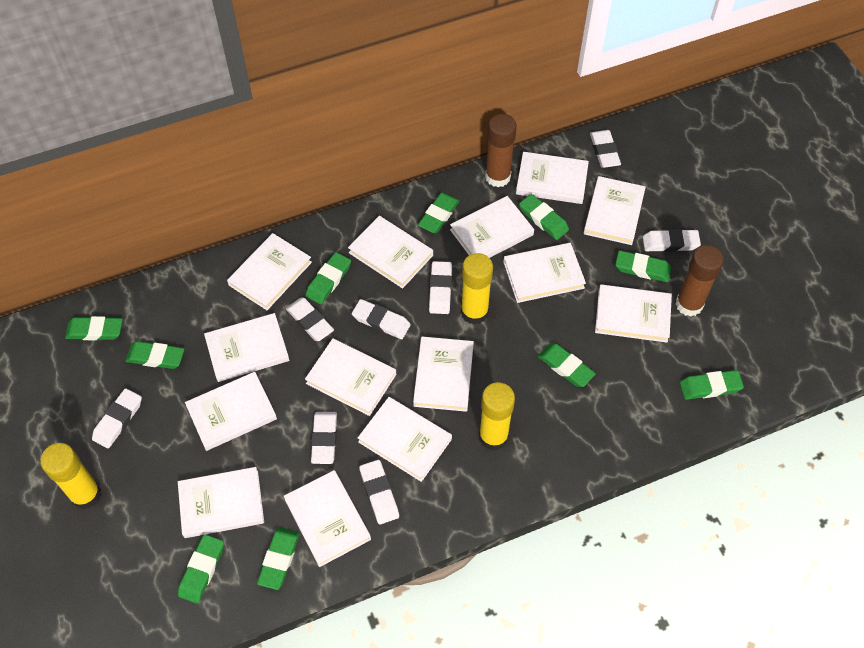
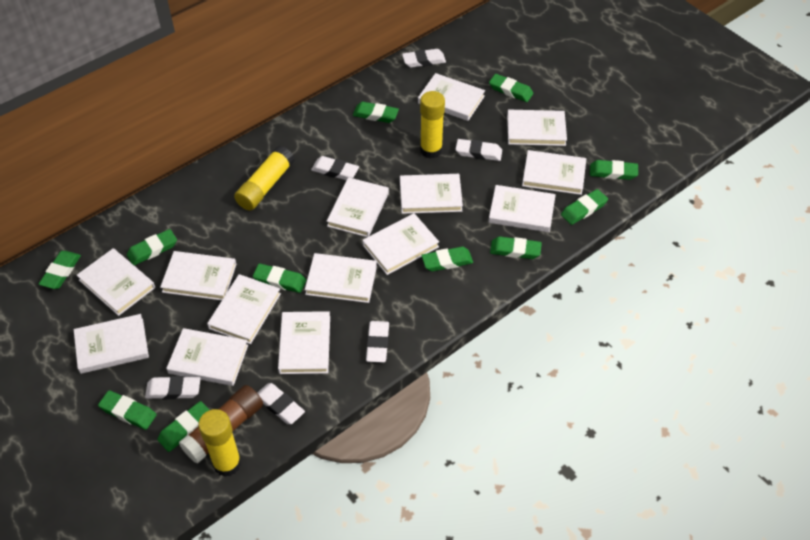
brown glue stick: [485,114,517,187] [675,245,724,317] = 2 -> [179,385,263,464] = 1
green eraser: [65,316,123,340] [125,341,184,369] [178,534,224,604] [257,527,300,590] [305,252,351,304] [418,193,460,233] [519,194,569,240] [538,343,596,387] [615,250,671,282] [680,370,744,400] = 10 -> [39,251,81,289] [98,390,157,430] [127,229,177,266] [157,401,210,452] [253,264,306,293] [353,102,399,123] [421,247,473,272] [489,74,533,102] [490,236,542,259] [561,189,608,225] [590,160,638,180] = 11
white eraser: [92,388,142,448] [286,298,334,341] [311,412,337,464] [352,299,411,339] [359,460,399,524] [429,261,452,314] [590,130,621,168] [643,229,701,252] = 8 -> [145,376,201,399] [257,383,305,424] [311,156,359,181] [366,321,389,363] [402,49,446,68] [456,139,502,161] = 6

